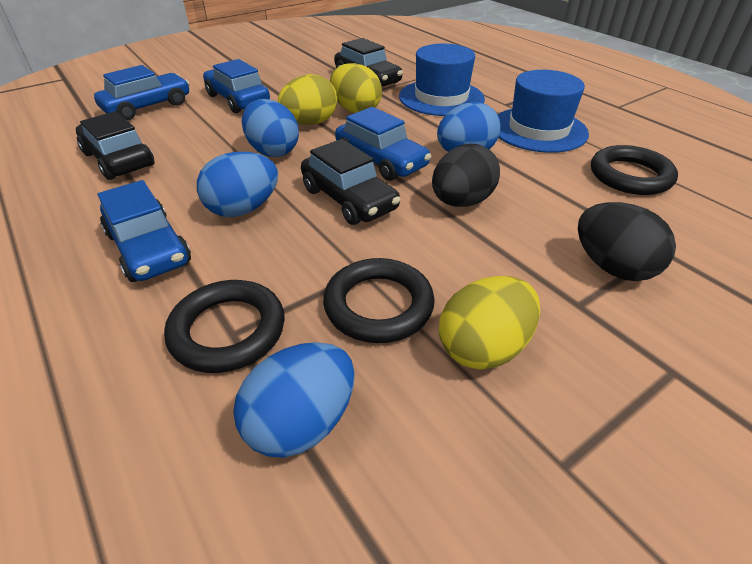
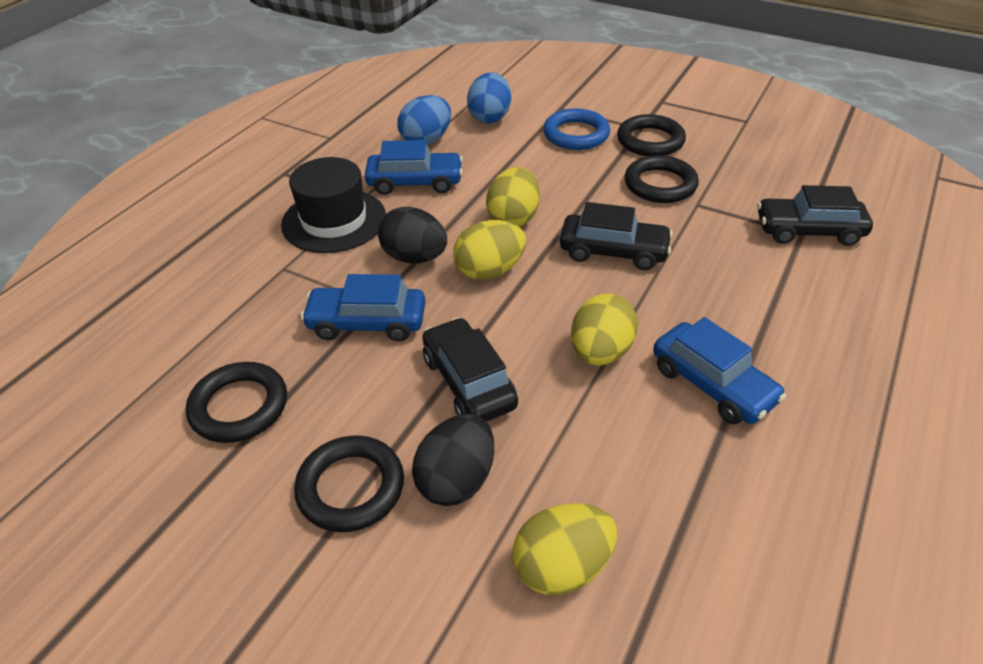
black hat: none = 0 -> [281,157,386,253] = 1
black ring: [164,280,285,373] [323,258,435,343] [591,145,678,195] = 3 -> [186,362,287,443] [294,435,404,532] [617,114,686,156] [625,155,699,203] = 4
blue car: [94,65,190,120] [98,180,191,282] [203,59,270,113] [335,107,431,181] = 4 -> [301,274,425,341] [365,140,463,195] [653,317,786,424] = 3
blue egg: [197,152,278,217] [233,342,355,458] [242,99,299,157] [437,102,501,151] = 4 -> [398,95,451,145] [467,73,511,124] = 2
blue hat: [399,44,485,116] [497,70,589,153] = 2 -> none = 0
blue ring: none = 0 -> [543,108,610,150] = 1
yellow egg: [278,74,337,125] [330,63,382,113] [439,276,540,370] = 3 -> [453,220,526,280] [486,167,540,227] [512,503,617,596] [571,293,638,366] = 4

